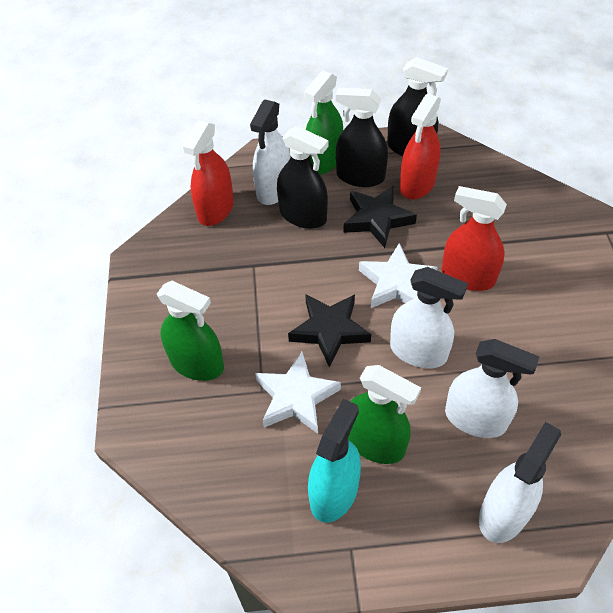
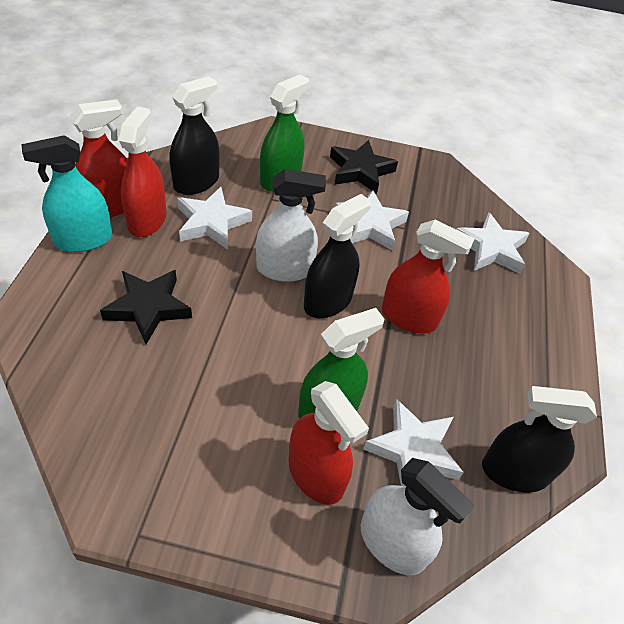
green spray bottle: [157,281,224,381] [304,70,343,175] [348,365,421,464] = 3 -> [260,74,309,192] [298,308,385,419] = 2
red spray bottle: [182,120,234,226] [400,94,441,199] [442,186,507,291] = 3 -> [69,99,128,217] [119,106,167,237] [289,381,369,505] [382,220,475,334] = 4
white spray bottle: [250,99,290,205] [390,267,468,368] [445,339,539,438] [479,422,561,543] = 4 -> [256,169,326,282] [361,458,475,575] = 2
white star: [255,352,341,434] [359,243,438,308] = 2 -> [177,187,252,250] [335,190,409,251] [363,399,464,487] [456,212,529,274] = 4

